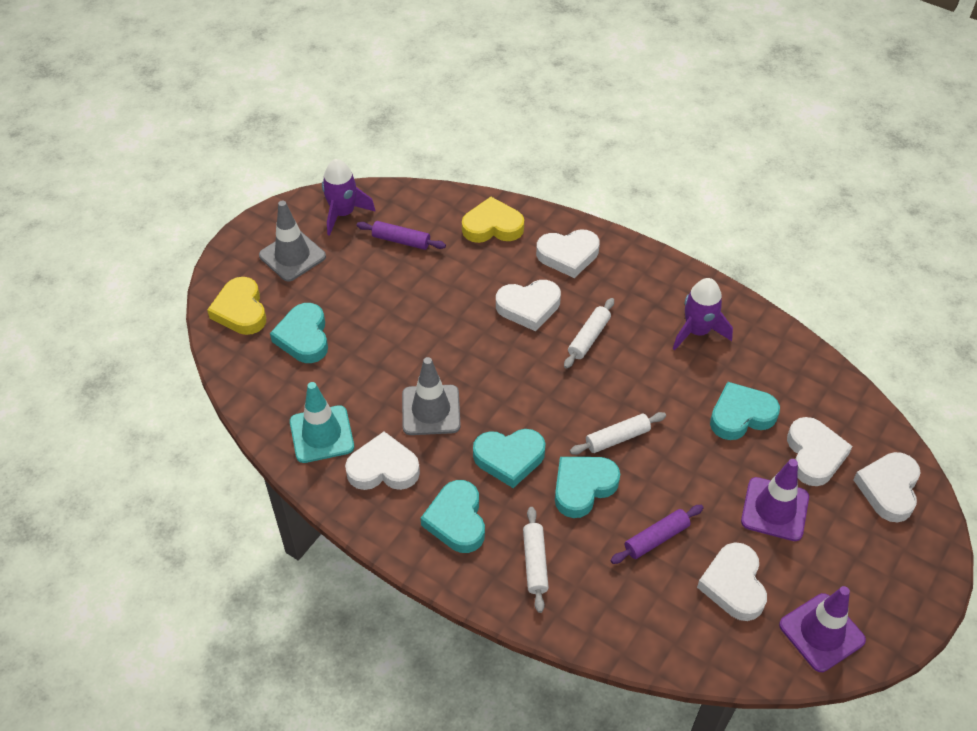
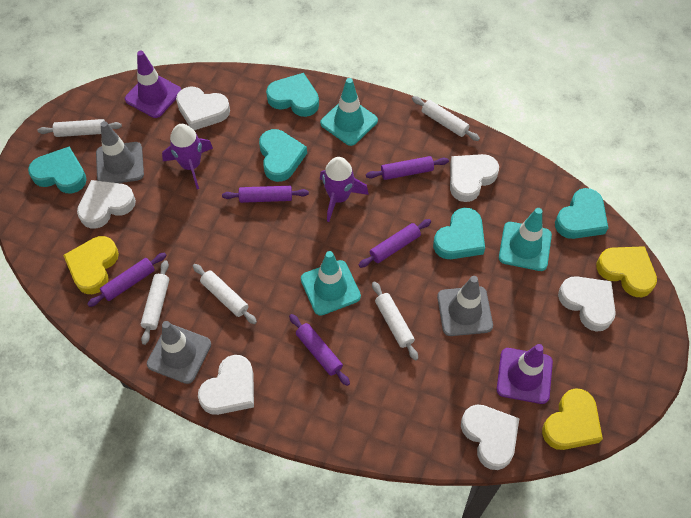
grey traffic cone: [259,201,326,282] [402,357,461,435] = 2 -> [96,121,144,183] [147,321,211,384] [437,276,493,336] = 3
purple rolling pin: [356,221,446,250] [610,505,704,564] = 2 -> [87,252,167,307] [222,186,309,203] [289,314,350,386] [359,219,431,268] [366,156,449,180] = 5
turquoise traffic cone: [290,382,354,463] = 1 -> [301,251,361,316] [320,78,378,146] [499,208,552,271] = 3
white rolling pin: [523,507,549,613] [564,298,614,369] [570,412,666,455] = 3 -> [37,119,122,137] [141,260,169,345] [193,264,257,324] [372,281,418,360] [412,96,480,141] = 5
yellow heart: [207,277,266,335] [462,197,524,243] = 2 -> [63,236,119,294] [542,388,603,450] [596,246,657,297] = 3

